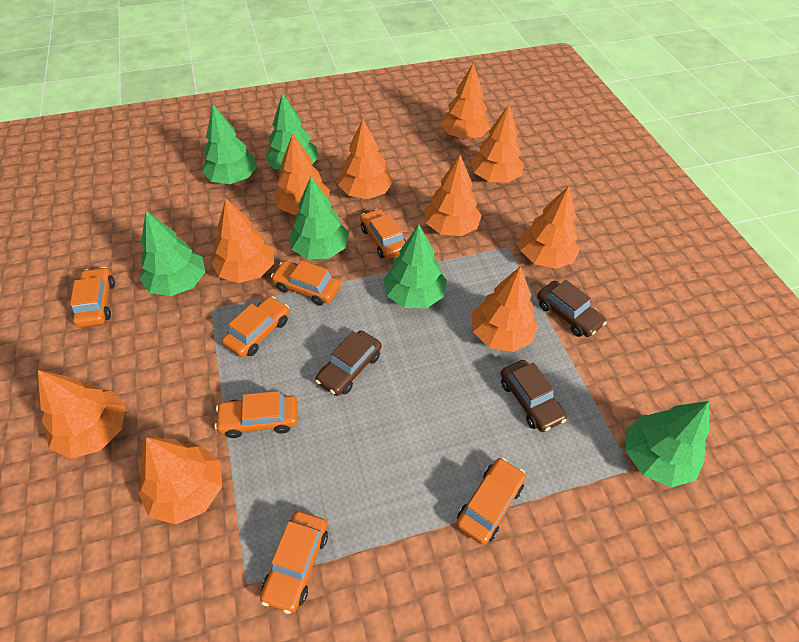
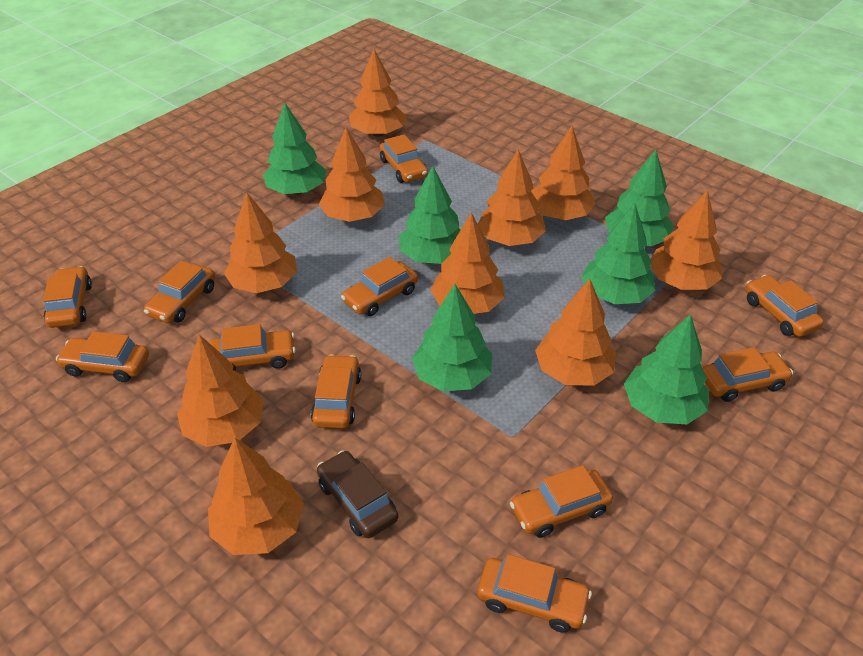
brown car: [315,330,382,396] [500,360,567,432] [537,280,607,337] = 3 -> [317,450,398,538] = 1
orange car: [70,267,115,327] [215,391,298,438] [222,296,289,357] [260,511,328,614] [271,260,341,306] [360,209,406,259] [456,458,526,545] = 7 -> [43,266,92,328] [56,331,149,382] [144,261,215,323] [210,324,296,371] [311,354,361,428] [341,257,418,316] [379,134,428,183] [477,554,592,633] [510,465,613,538] [702,347,793,402] [745,275,824,337] = 11

